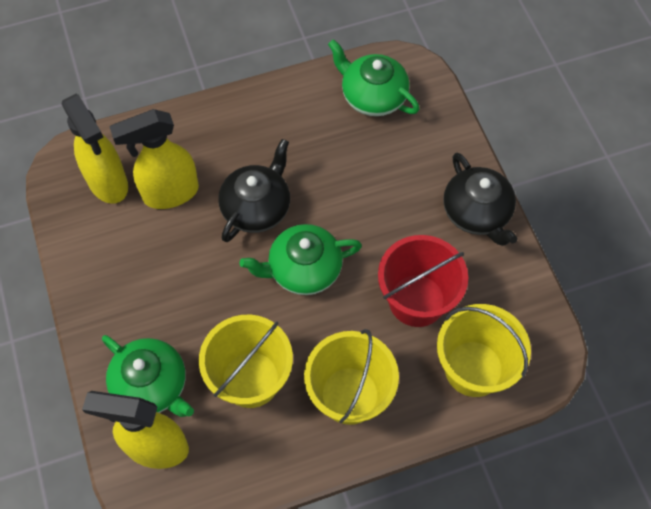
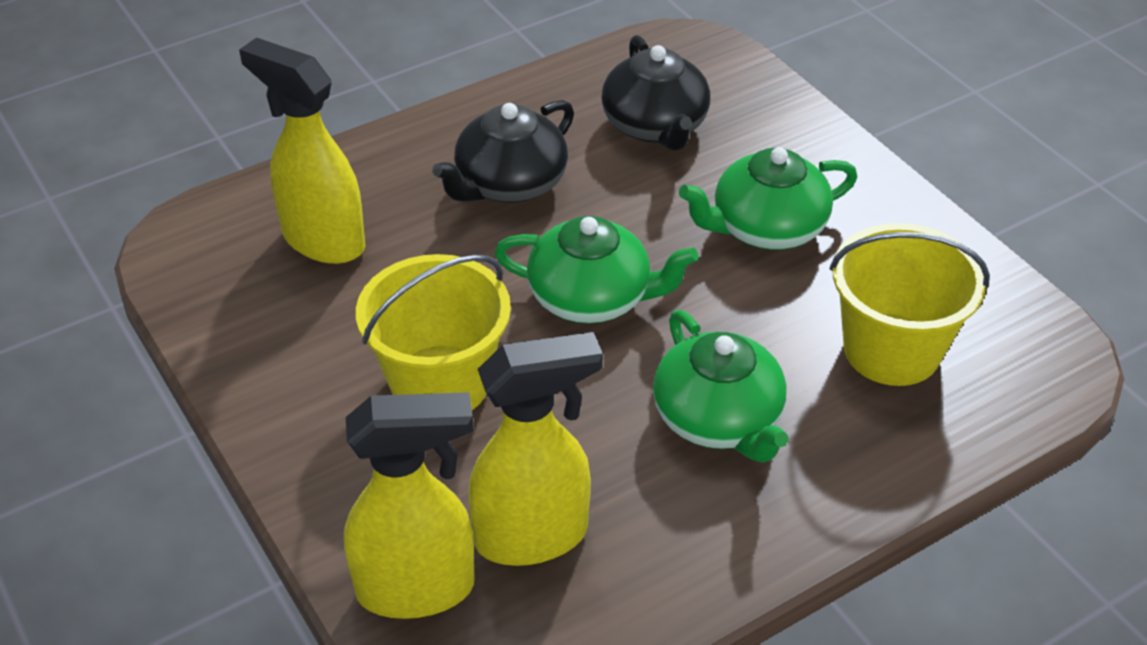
red bucket: [378,235,468,327] = 1 -> none = 0
yellow bucket: [199,315,293,408] [304,329,399,425] [437,304,531,397] = 3 -> [356,254,511,410] [830,223,990,386] = 2

